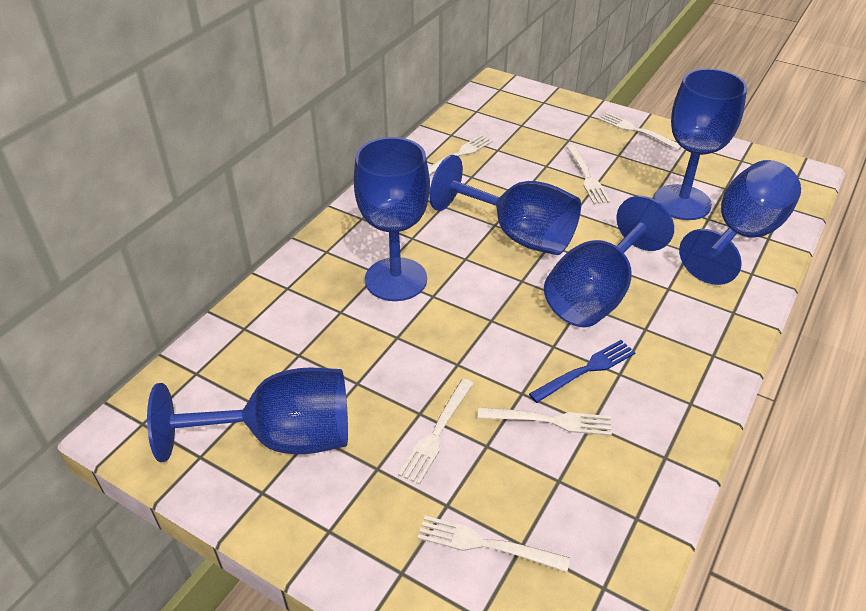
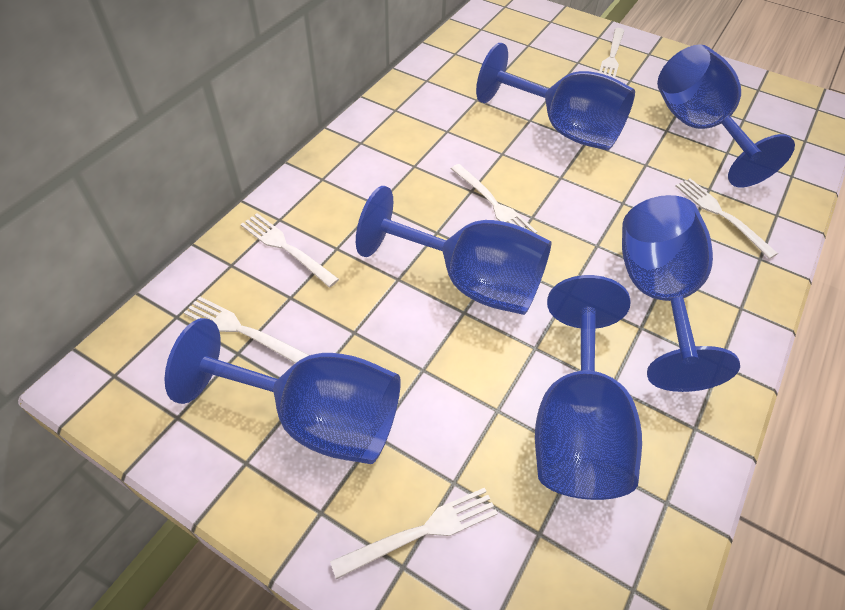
blue fork: [529,340,636,403] = 1 -> none = 0

